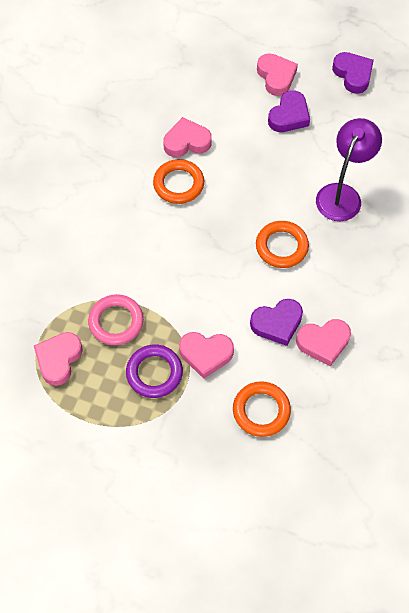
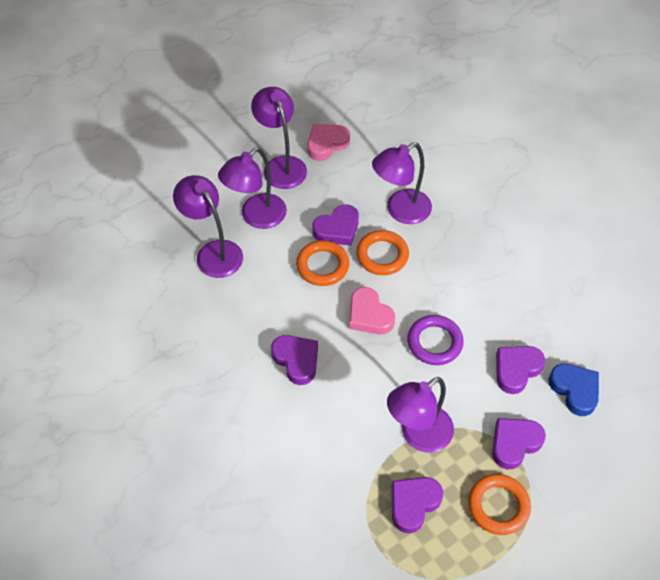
blue heart: none = 0 -> [548,364,599,416] = 1
pink heart: [34,332,83,386] [163,117,212,157] [179,332,234,379] [257,53,298,96] [296,319,351,366] = 5 -> [307,124,350,161] [349,287,395,334] = 2
pink ring: [88,294,144,345] = 1 -> none = 0
purple heart: [250,299,303,346] [268,90,310,132] [332,52,374,94] = 3 -> [271,335,318,385] [313,204,359,246] [392,477,443,533] [492,418,546,469] [496,346,545,394] = 5
purple lamp: [316,118,382,221] = 1 -> [173,175,243,278] [218,147,287,229] [251,87,307,189] [372,142,432,224] [387,377,454,452] = 5

